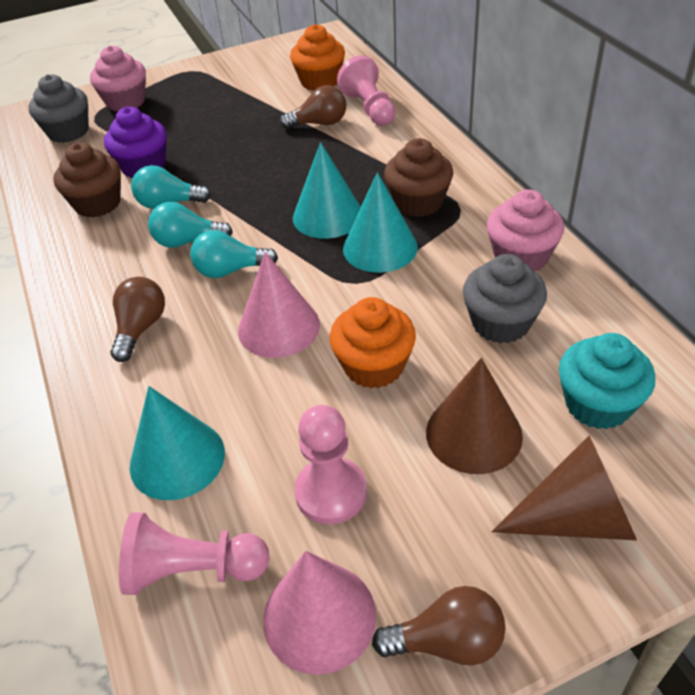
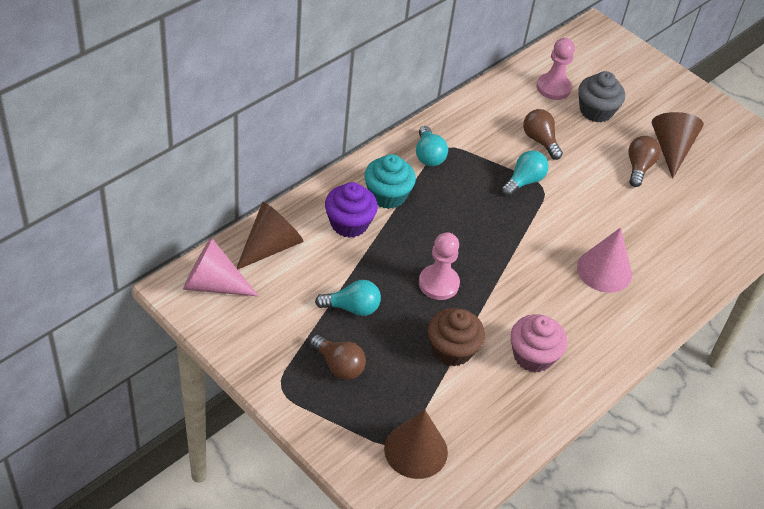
brown cone: [426,358,523,474] [491,436,637,540] = 2 -> [236,202,303,269] [384,410,448,479] [652,112,704,179] = 3
brown cupcake: [53,142,121,218] [384,138,454,217] = 2 -> [428,308,485,366] = 1
grey cupcake: [28,74,89,143] [463,254,547,344] = 2 -> [578,71,625,123] = 1
orange cupcake: [290,24,345,91] [330,297,416,388] = 2 -> none = 0
pink cupcake: [90,46,146,112] [487,189,564,272] = 2 -> [511,314,567,373] = 1
pink pawn: [119,512,270,595] [294,405,367,525] [337,55,396,126] = 3 -> [419,232,460,300] [536,38,575,100] = 2
turquoise cone: [130,386,225,500] [293,142,361,239] [343,172,418,273] = 3 -> none = 0

